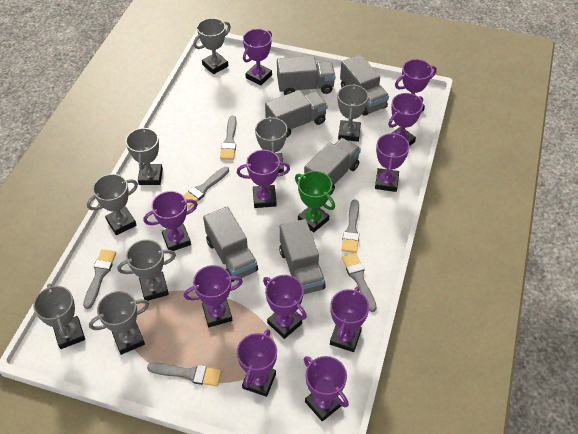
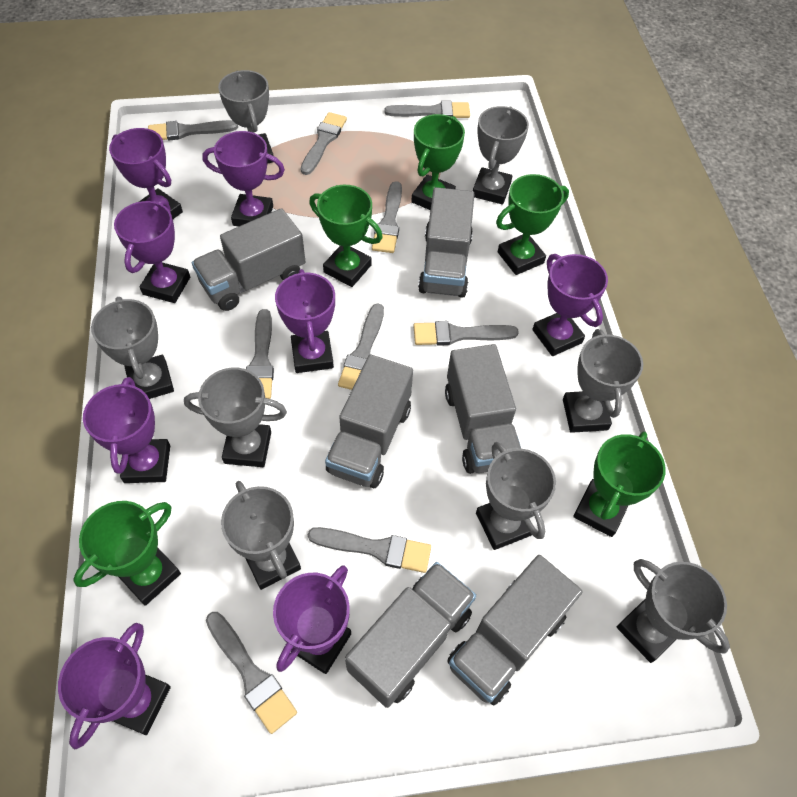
green trophy: [295,171,335,233] = 1 -> [73,501,181,606] [309,185,383,287] [411,114,465,210] [496,174,569,275] [573,431,666,537] = 5
grey brush: [83,249,116,309] [147,362,222,386] [183,167,229,208] [220,116,237,160] [342,200,359,253] [342,253,377,312] = 6 -> [148,120,238,140] [206,612,297,734] [246,309,274,399] [301,112,347,175] [308,527,431,573] [338,303,384,390] [372,181,402,253] [384,101,470,118] [414,321,519,346] = 9
purple trophy: [144,191,198,251] [184,265,243,327] [237,150,290,208] [237,329,277,397] [243,29,272,86] [263,275,307,339] [304,356,349,421] [330,286,369,352] [375,132,410,192] [388,93,423,145] [395,59,437,111] = 11 -> [58,623,171,749] [83,377,170,483] [109,128,183,219] [114,200,190,303] [202,131,285,227] [273,565,351,674] [275,269,335,373] [532,254,608,356] = 8

